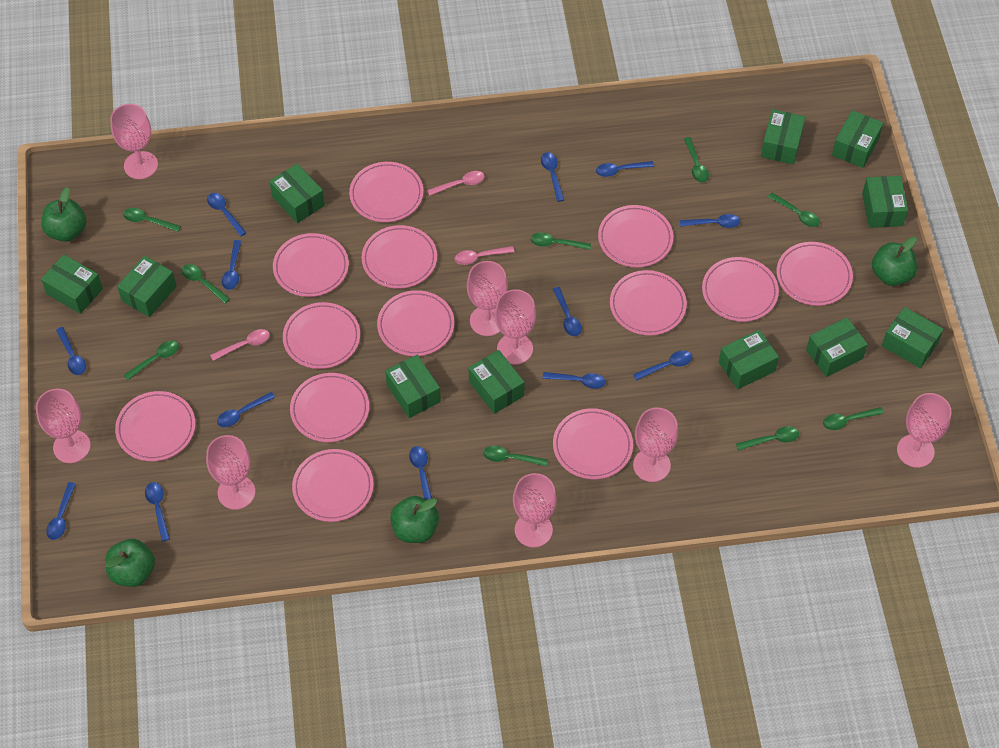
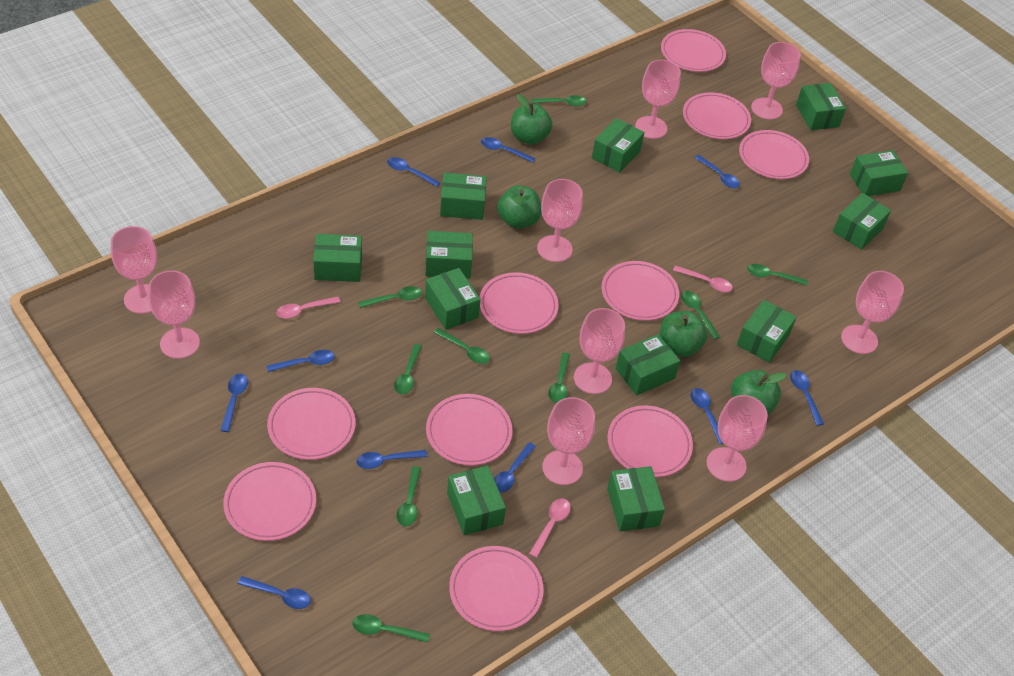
blue spoon: [46,482,76,540] [56,327,86,375] [145,482,170,541] [207,193,247,237] [217,392,275,427] [222,240,241,290] [409,446,432,500] [541,152,564,202] [542,372,606,389] [553,287,582,336] [596,161,654,177] [633,350,692,381] [680,214,740,228] = 13 -> [220,374,248,432] [238,576,311,609] [267,350,334,372] [356,450,427,469] [387,157,440,187] [481,137,536,163] [494,442,536,493] [691,388,723,444] [695,155,740,188] [790,370,824,426] = 10
green box: [41,255,103,314] [117,256,177,317] [269,164,325,223] [385,355,441,418] [469,350,525,414] [719,330,779,389] [761,109,805,164] [806,318,868,377] [832,110,883,168] [862,176,908,228] [882,307,943,368] = 11 -> [313,234,362,282] [425,231,473,279] [425,268,481,330] [440,173,487,220] [447,465,506,535] [592,118,644,173] [607,466,665,532] [616,334,680,396] [737,300,796,363] [796,83,846,130] [833,193,891,250] [850,150,908,196] = 12
pink goblet: [36,389,91,463] [110,104,158,179] [206,435,255,510] [467,261,508,336] [495,289,536,365] [513,473,557,547] [633,407,678,482] [897,393,952,468] = 8 -> [111,226,157,314] [148,270,200,359] [537,179,583,262] [542,397,595,485] [574,308,625,394] [635,60,681,139] [707,395,768,482] [751,42,801,120] [841,271,904,354] = 9
pink plate: [115,391,196,461] [273,233,349,297] [283,302,360,369] [290,373,369,442] [292,449,374,522] [349,162,423,222] [361,225,437,289] [377,290,454,356] [553,408,633,479] [598,205,673,268] [610,270,687,336] [702,257,779,322] [777,242,853,306] = 13 -> [223,462,316,541] [267,388,355,460] [426,394,512,466] [449,546,544,631] [480,272,559,334] [601,261,679,321] [608,405,693,477] [661,29,726,72] [683,92,751,139] [739,130,809,179] = 10

